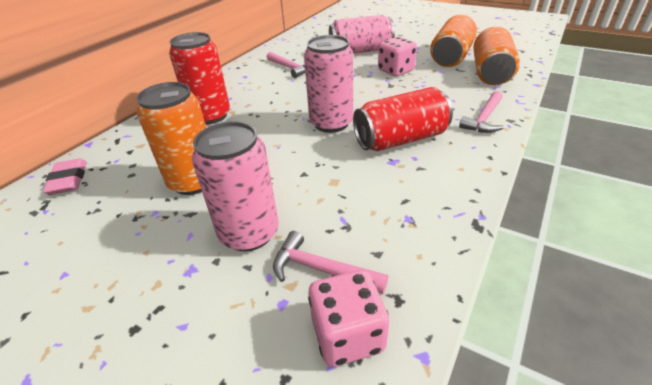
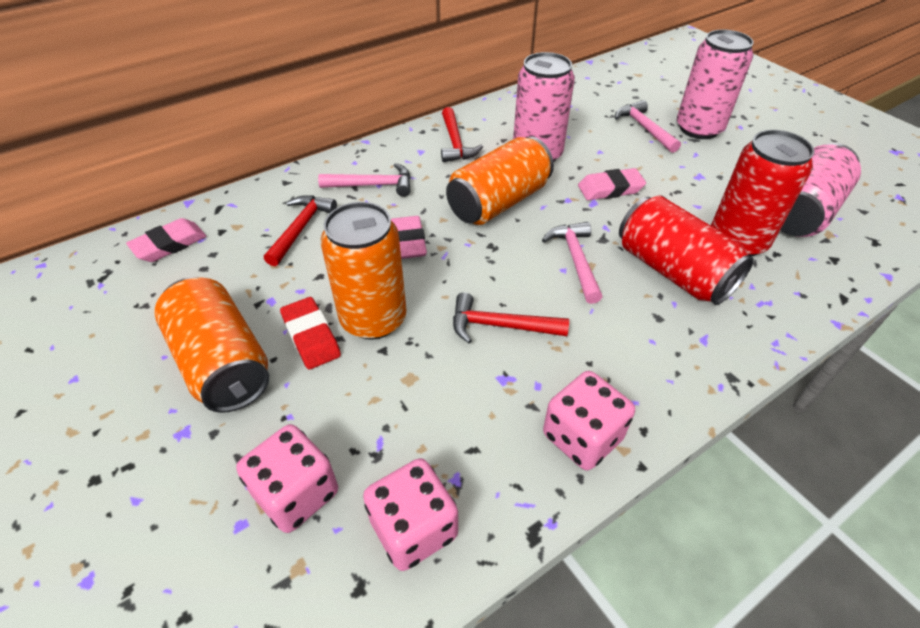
pink dice: [308,270,389,367] [378,37,417,76] = 2 -> [236,424,338,533] [363,458,458,571] [543,371,635,470] = 3
pink eraser: [43,158,87,195] = 1 -> [126,218,207,262] [391,216,427,259] [578,168,646,200] = 3
red eraser: none = 0 -> [280,297,341,369] = 1
red hammer: none = 0 -> [264,195,337,266] [441,107,483,162] [453,292,569,343] = 3

